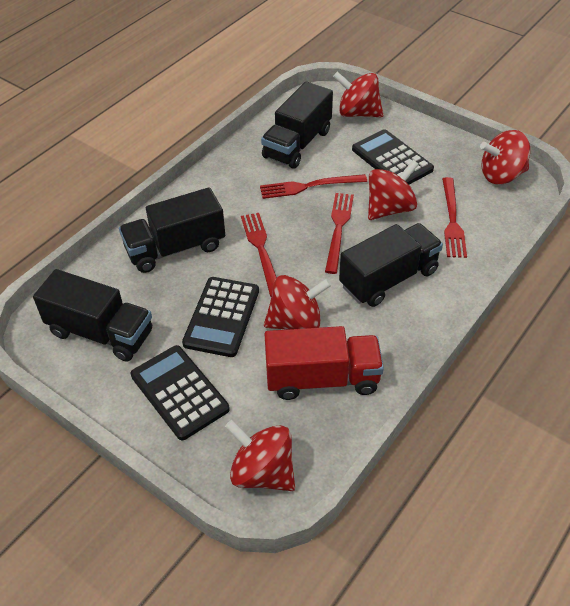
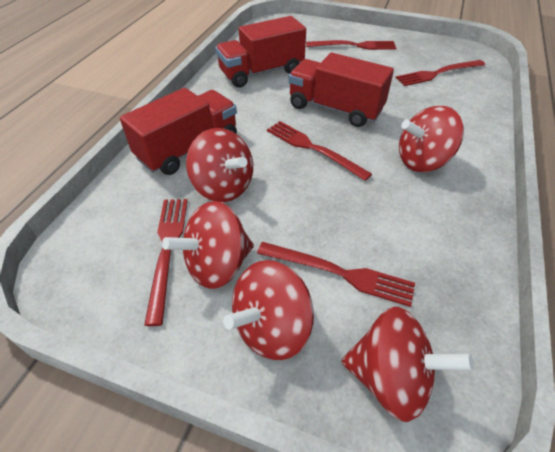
black calculator: [131,345,230,440] [182,277,259,357] [352,129,434,185] = 3 -> none = 0
black truck: [33,269,152,362] [119,187,225,273] [261,82,333,169] [339,223,443,307] = 4 -> none = 0
red fork: [241,213,277,296] [260,174,367,199] [325,193,354,274] [442,177,467,258] = 4 -> [144,199,188,326] [257,242,415,307] [267,121,372,181] [306,40,396,50] [396,60,485,86] = 5
red truck: [265,326,384,400] = 1 -> [120,88,237,175] [215,16,306,88] [288,53,394,127] = 3

